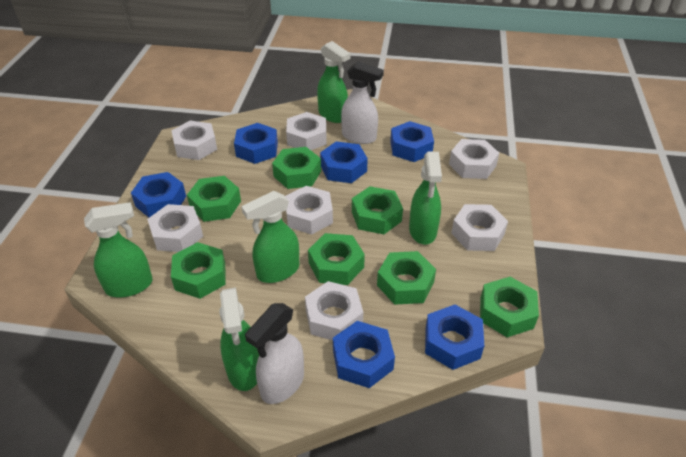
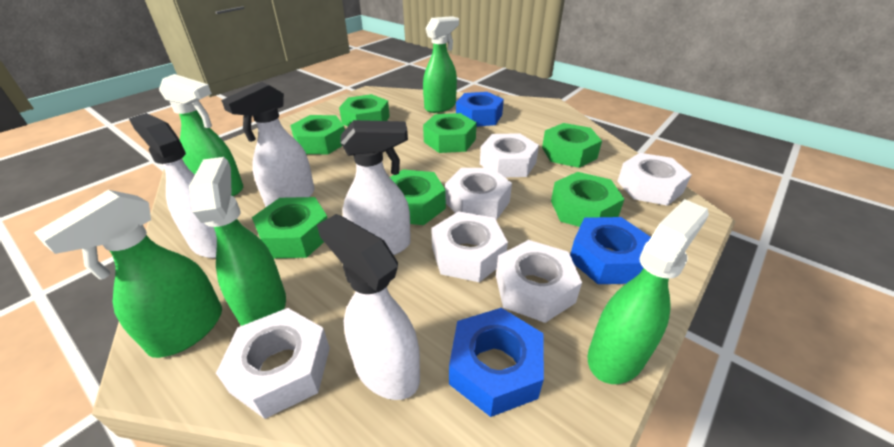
blue nut: [131,172,186,217] [234,123,278,164] [320,141,368,183] [333,321,395,388] [390,121,434,162] [425,305,484,370] = 6 -> [449,308,544,417] [456,92,504,127] [570,217,651,284] = 3
white nut: [147,204,203,252] [171,121,217,160] [285,186,333,235] [286,112,327,150] [305,281,363,340] [449,139,499,179] [451,204,508,251] = 7 -> [216,308,330,419] [431,211,508,282] [445,168,512,220] [480,133,539,177] [496,240,582,323] [617,153,692,206] = 6
white spray bottle: [245,303,304,404] [341,61,384,144] = 2 -> [129,113,217,258] [221,82,315,207] [317,214,420,400] [340,120,411,255] = 4

